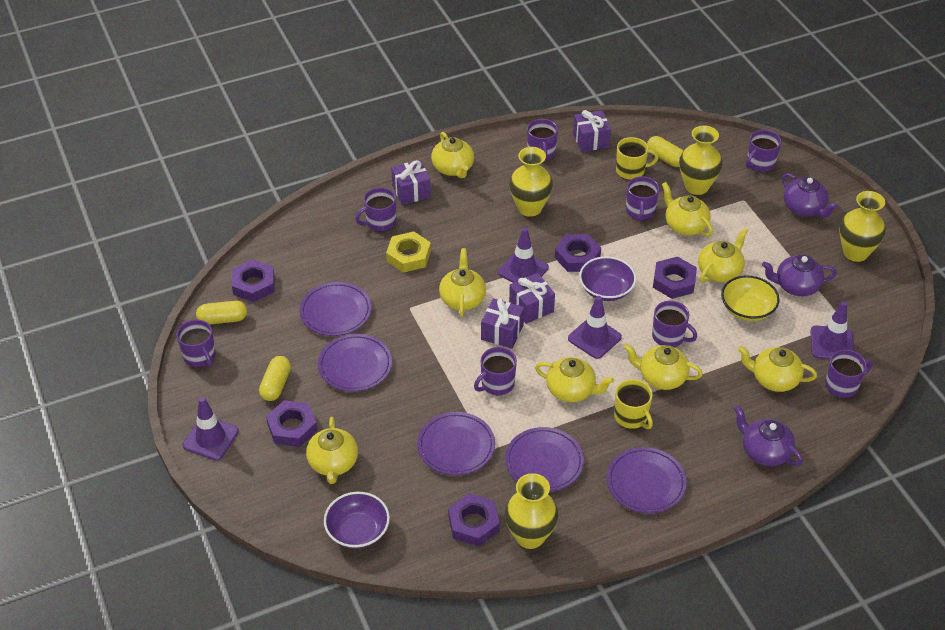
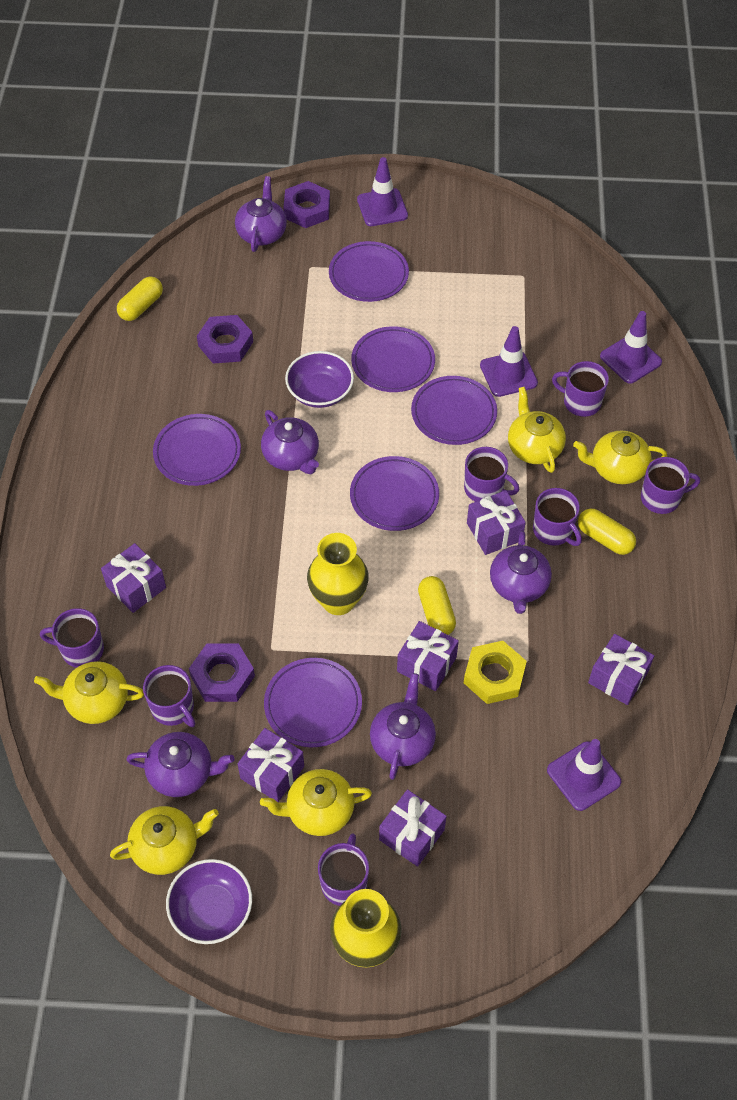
purple gift: [391,160,431,205] [481,298,524,349] [509,273,555,324] [573,110,611,152] = 4 -> [101,543,166,613] [237,728,304,802] [379,789,447,867] [397,621,459,691] [467,490,526,555] [588,634,654,705] = 6
purple mug: [177,320,216,367] [355,187,396,232] [474,347,517,395] [527,119,558,162] [626,176,659,222] [652,301,697,347] [746,130,781,172] [825,349,872,398] = 8 -> [40,608,104,668] [143,665,195,727] [318,833,369,906] [464,447,520,502] [533,488,582,546] [552,361,609,417] [641,457,700,514] = 7
purple nut: [232,259,275,302] [266,400,318,447] [448,493,500,546] [555,234,601,272] [653,257,697,299] = 5 -> [189,643,255,702] [197,315,253,364] [283,181,330,228] = 3
purple plate: [299,282,371,336] [318,334,392,392] [417,412,495,476] [505,427,584,492] [607,447,687,513] = 5 -> [153,414,241,486] [264,658,362,747] [329,241,409,302] [350,456,439,531] [351,326,435,392] [411,376,497,445] = 6
purple teapot: [734,405,803,466] [762,255,837,296] [782,173,838,217] = 3 -> [127,732,235,797] [235,176,287,252] [261,410,319,474] [370,673,436,780] [490,531,552,614] = 5
yellow bowl: [721,276,780,321] = 1 -> none = 0
yellow mug: [614,379,653,429] [616,137,658,180] = 2 -> none = 0
yellow teapot: [306,417,358,484] [431,132,474,179] [439,248,486,317] [535,357,614,402] [624,344,703,390] [662,182,713,237] [698,228,748,283] [738,346,817,392] = 8 -> [34,661,144,724] [110,806,219,875] [260,769,372,836] [508,387,566,473] [573,430,667,484] = 5
yellow vase: [505,473,558,549] [509,147,553,217] [679,125,723,195] [839,191,886,262] = 4 -> [307,533,369,615] [330,889,402,968] = 2

